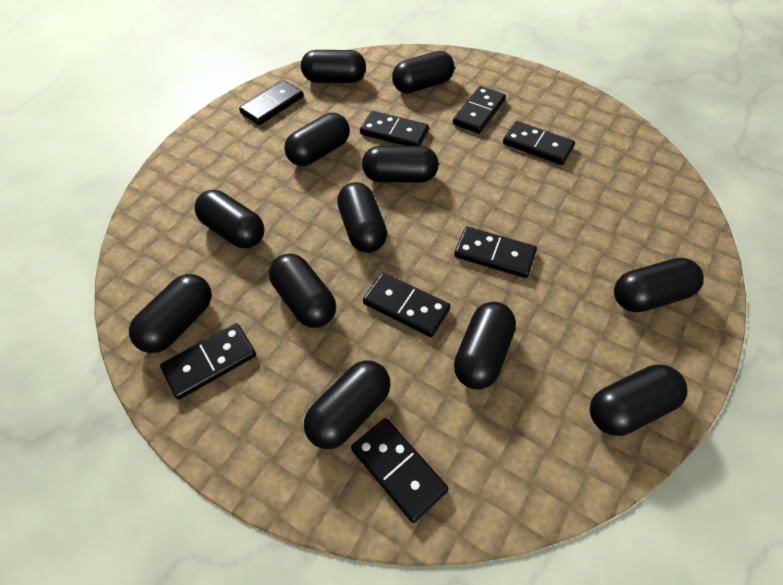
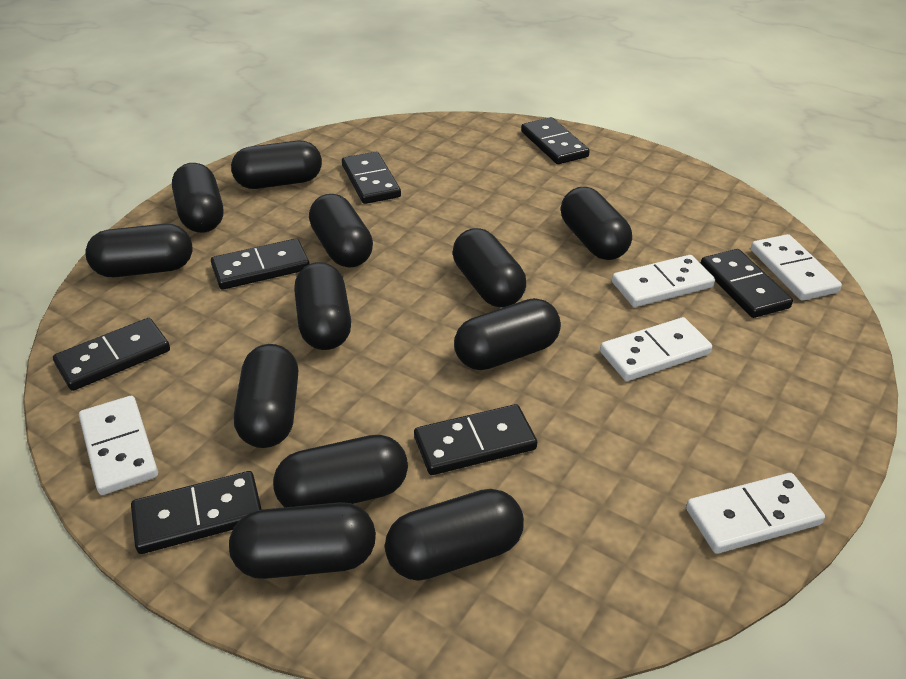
black domino: [160,323,256,400] [239,80,303,125] [351,418,449,523] [360,111,429,146] [363,273,450,337] [453,86,506,134] [454,226,537,278] [503,121,575,165] = 8 -> [53,318,170,391] [131,471,262,554] [211,238,310,290] [342,152,401,204] [414,404,537,475] [521,117,590,164] [700,249,793,318] = 7
white domino: none = 0 -> [79,396,158,495] [600,317,712,381] [612,255,715,307] [686,473,825,554] [751,234,842,300] = 5

